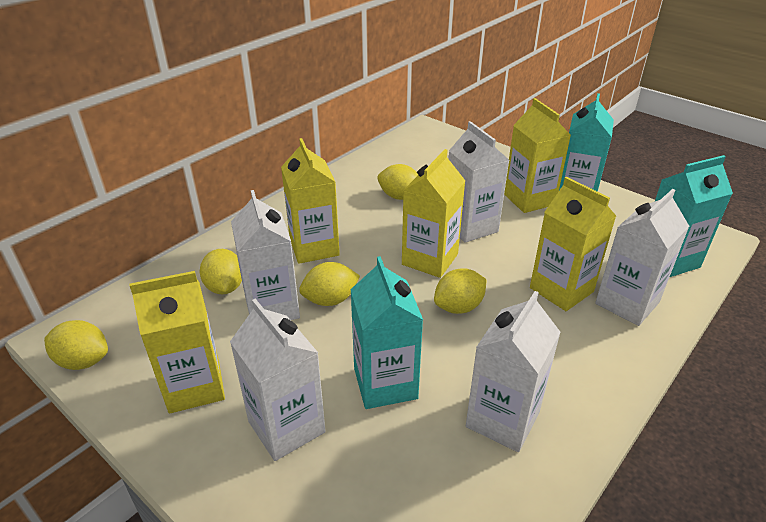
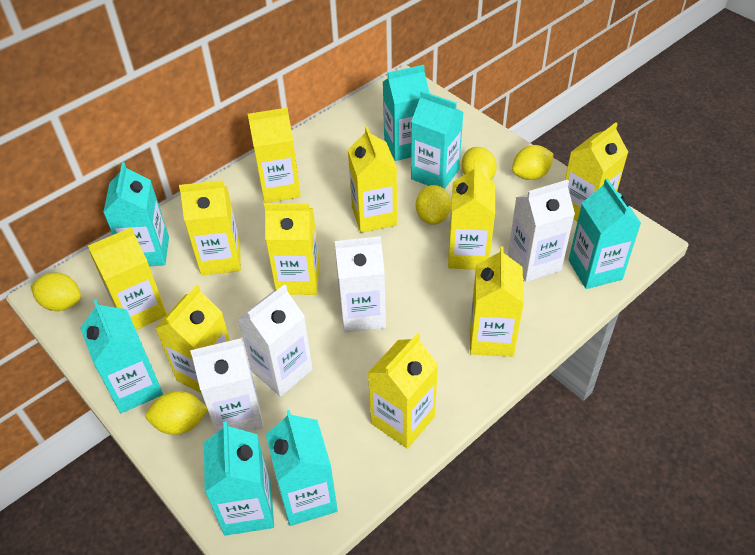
turquoise carton: [350,256,423,409] [559,93,614,192] [655,155,733,277] = 3 -> [80,300,163,413] [103,162,169,266] [204,421,274,536] [266,410,338,526] [383,65,429,161] [411,91,463,189] [569,178,641,289] = 7
white carton: [230,298,326,461] [231,190,300,320] [449,121,509,243] [466,291,561,452] [595,189,689,326] = 5 -> [190,338,264,433] [237,284,313,397] [335,236,386,333] [508,180,575,282] = 4
yellow carton: [130,271,225,414] [281,138,340,264] [402,149,465,278] [504,98,571,213] [530,177,616,311] = 5 -> [88,227,167,330] [155,285,230,394] [179,180,241,276] [248,108,301,203] [264,203,320,295] [348,126,397,233] [368,334,438,449] [448,163,495,270] [470,246,524,357] [565,122,628,222] = 10

